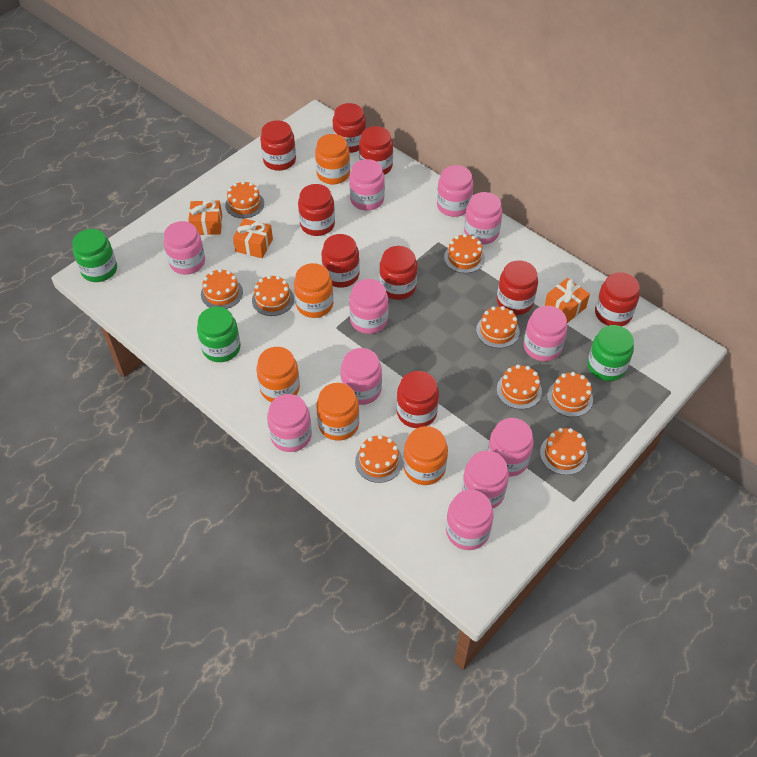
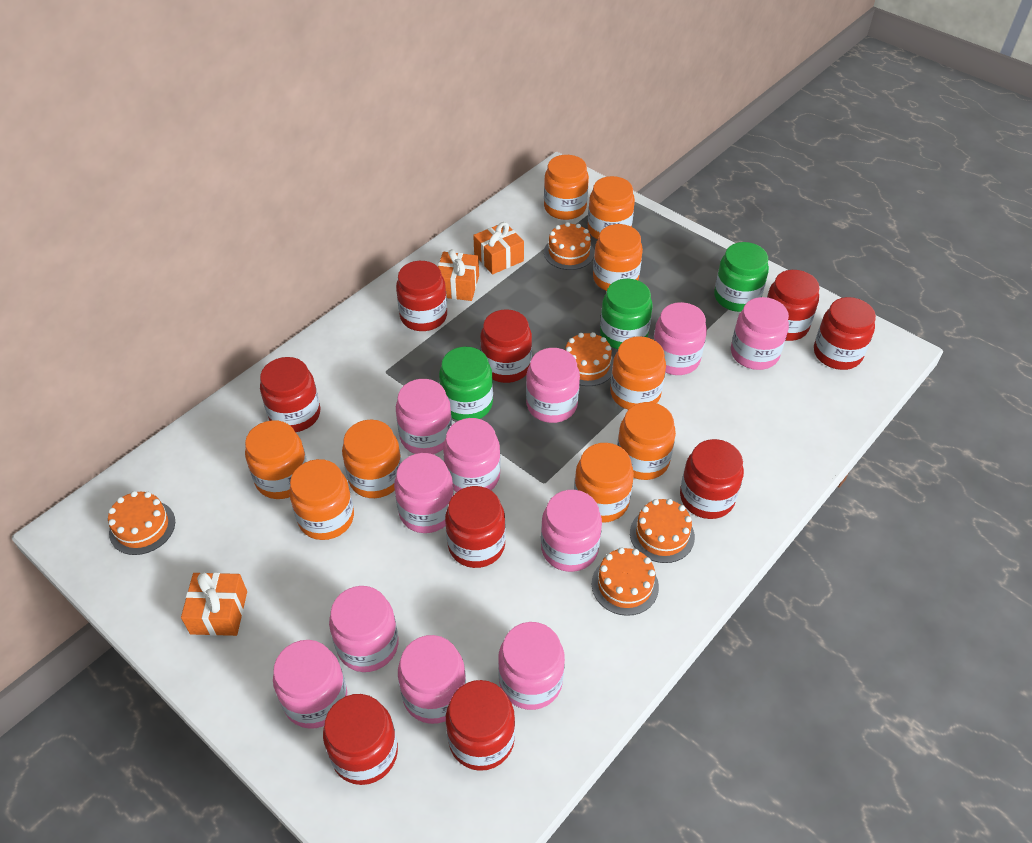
orange cake: [201,269,243,309] [225,181,264,218] [252,275,294,316] [355,435,403,483] [444,234,485,273] [476,306,520,348] [497,364,542,409] [540,428,588,475] [547,372,593,417] = 9 -> [108,491,175,555] [544,222,595,270] [565,332,614,386] [592,547,659,616] [630,499,695,563] = 5
orange jar: [256,347,300,402] [294,263,333,318] [315,134,350,184] [316,383,359,441] [404,426,448,485] = 5 -> [245,420,307,499] [289,459,354,540] [342,420,402,498] [544,155,589,220] [574,443,634,523] [588,176,635,240] [593,224,643,291] [610,336,666,410] [617,402,676,480] = 9

